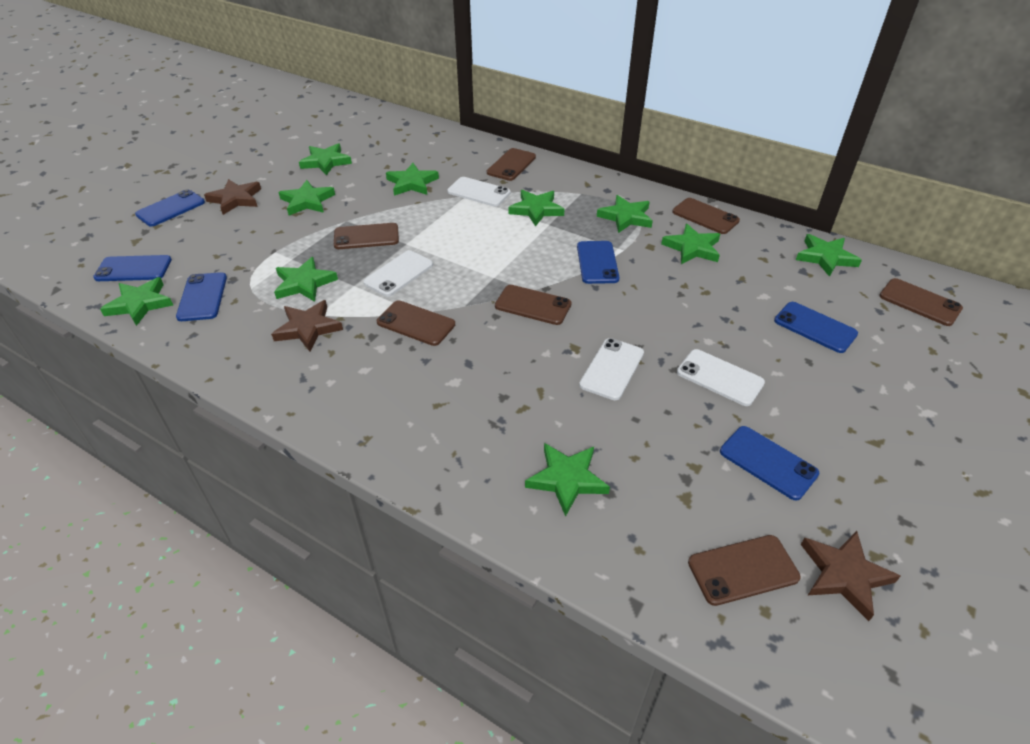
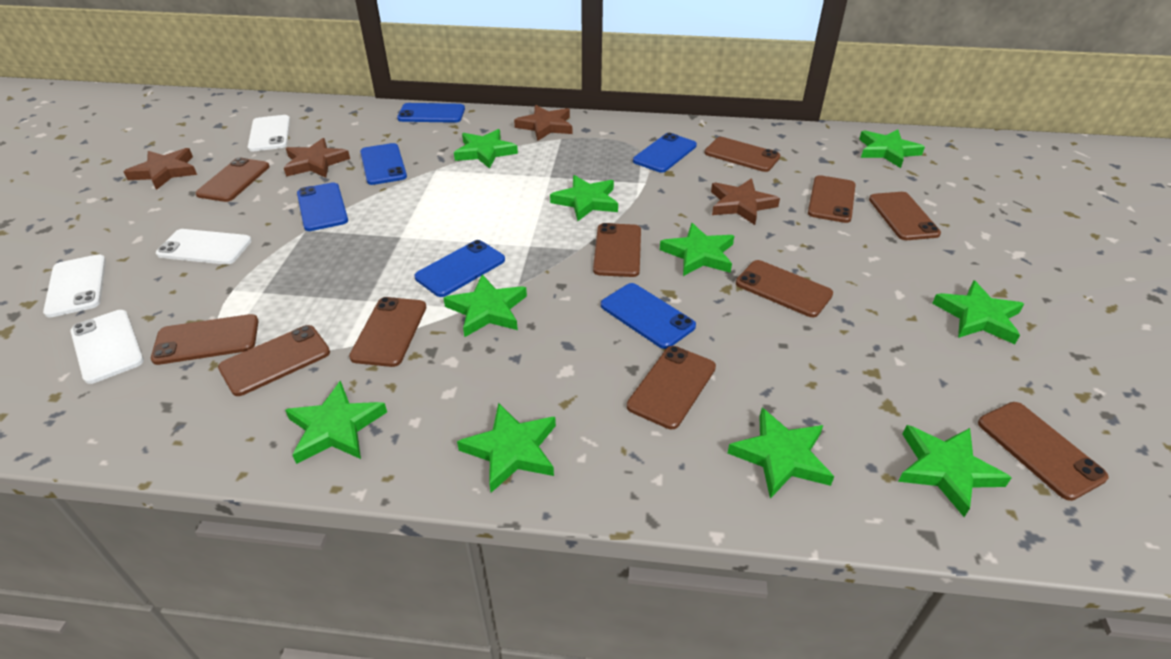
brown phone: [334,223,399,249] [377,300,455,346] [487,148,536,181] [495,285,572,325] [672,198,740,234] [688,535,801,606] [879,278,963,326] = 7 -> [151,314,259,365] [195,157,270,202] [218,325,330,396] [349,297,426,367] [593,223,641,277] [627,346,716,429] [705,137,780,172] [736,260,833,317] [808,175,856,223] [869,192,941,240] [978,402,1109,501] = 11
brown star: [204,179,261,215] [271,300,343,351] [801,531,901,621] = 3 -> [124,148,197,190] [284,138,350,178] [514,105,572,141] [711,178,780,225] = 4

